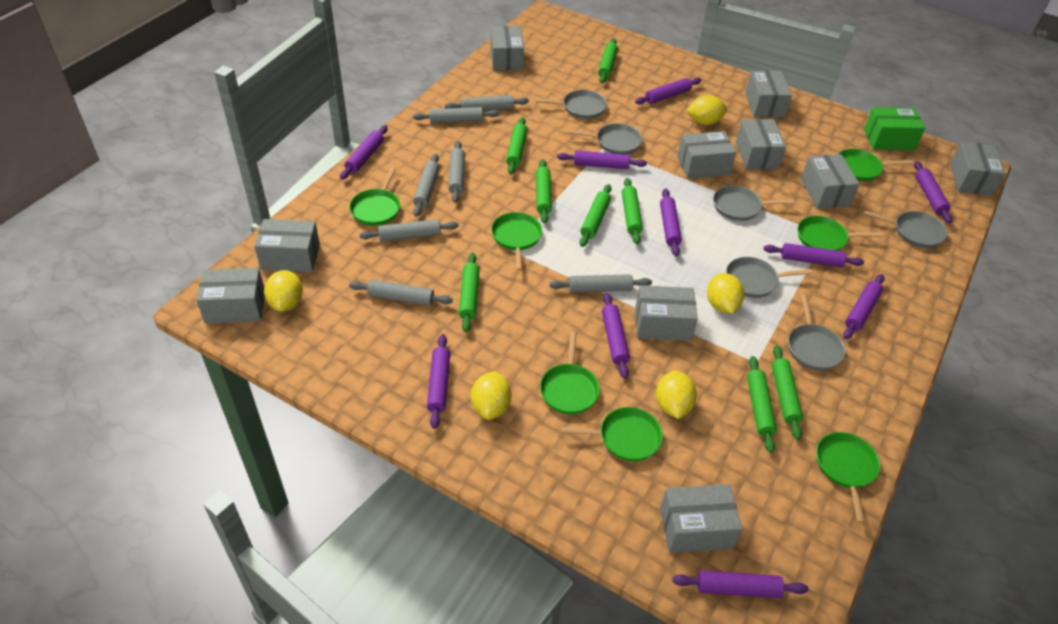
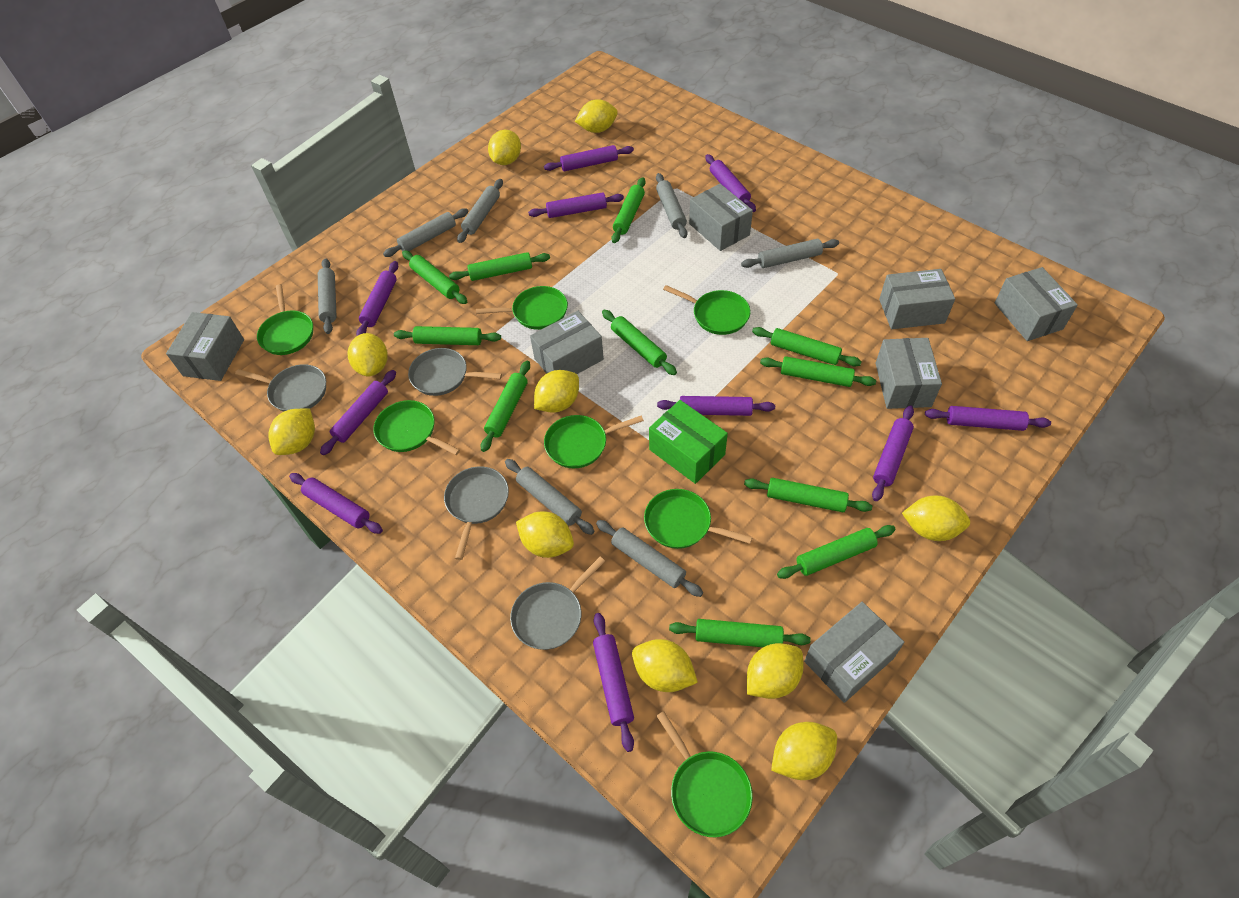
green rolling pin: [459,253,480,332] [506,117,527,174] [536,159,552,223] [579,184,612,247] [598,38,618,83] [622,178,643,244] [747,356,777,453] [772,345,803,440] = 8 -> [394,326,501,345] [402,251,467,304] [449,252,550,281] [481,361,530,452] [602,310,677,375] [612,177,646,243] [669,619,810,647] [744,478,872,512] [752,327,862,367] [760,356,876,387] [777,525,896,579] = 11
grey box: [196,268,265,324] [254,219,320,272] [490,26,524,71] [635,285,698,341] [660,484,742,553] [677,131,736,179] [736,119,786,170] [745,71,792,117] [801,154,860,209] [950,141,1006,196] = 10 -> [166,312,244,381] [530,311,604,374] [689,184,753,251] [804,602,904,703] [876,338,942,409] [879,269,955,329] [995,267,1078,341] = 7
grey pan: [535,90,607,119] [568,123,643,155] [713,185,794,221] [726,257,813,298] [788,295,845,370] [864,210,947,248] = 6 -> [235,364,326,412] [408,348,502,396] [444,466,509,560] [510,557,605,650] = 4
yellow lemon: [264,270,303,312] [471,371,512,420] [656,370,697,419] [686,95,727,125] [707,273,744,314] = 5 -> [268,408,315,455] [348,333,388,377] [488,130,521,165] [516,511,574,558] [534,370,579,413] [575,99,618,133] [632,639,698,692] [747,643,803,699] [771,722,837,780] [902,495,970,541] = 10

